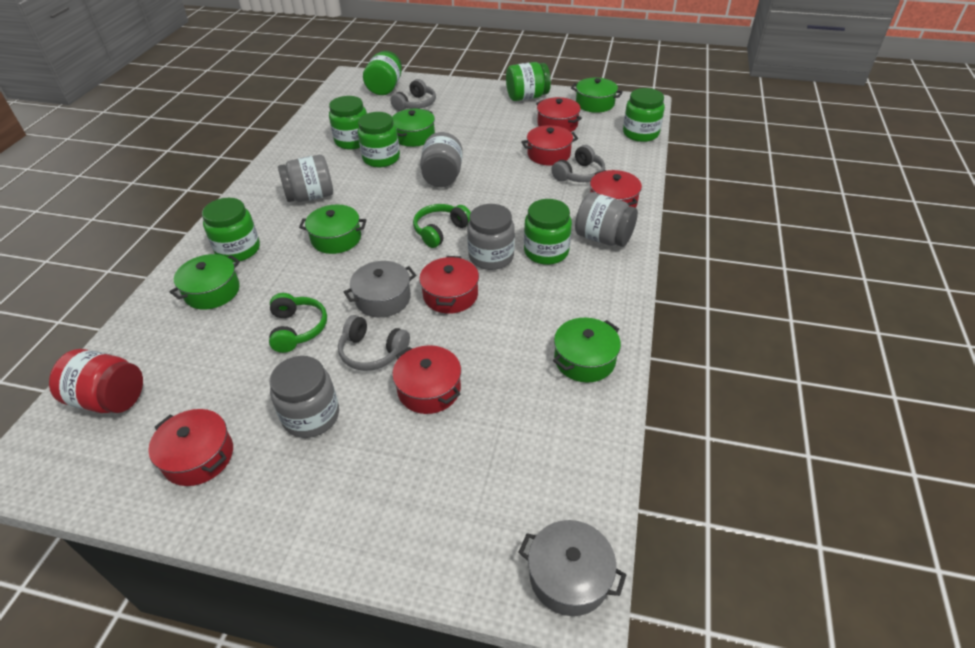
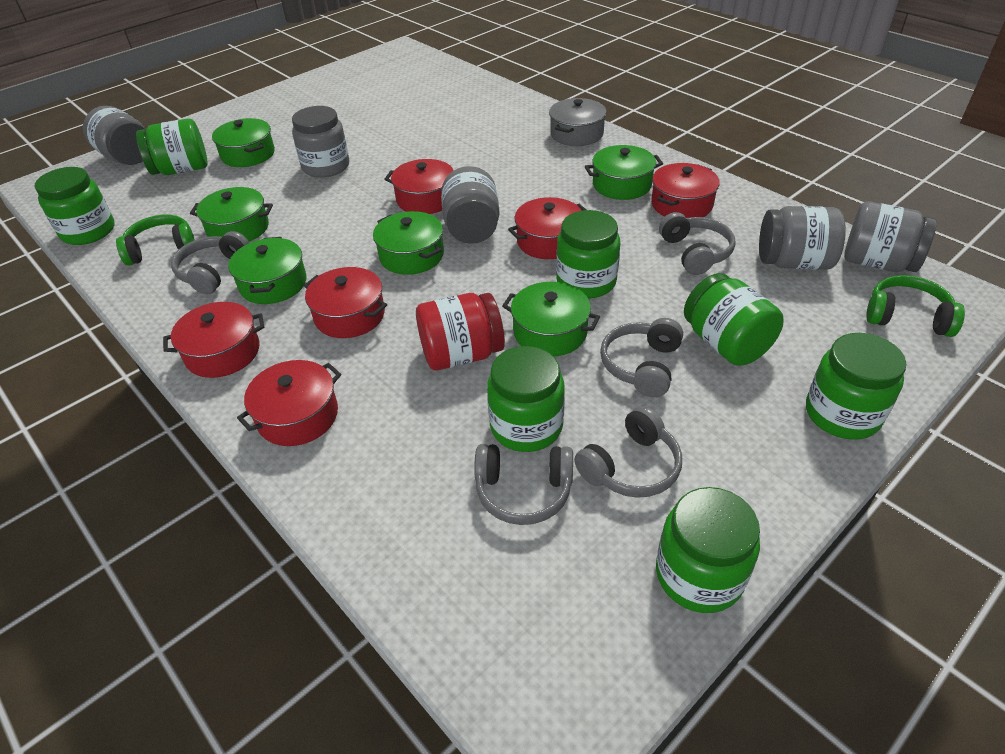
green pot: [170,254,240,310] [299,204,366,254] [392,109,435,147] [553,318,621,383] [571,78,623,113] = 5 -> [190,187,273,242] [212,118,275,167] [228,237,306,304] [373,211,444,275] [502,282,600,356] [585,145,663,200] = 6
grey headphones: [338,315,410,371] [390,79,436,111] [551,145,605,182] = 3 -> [171,231,249,294] [474,444,573,525] [574,406,682,498] [600,318,683,397] [659,212,736,275] = 5
grey pot: [344,261,416,317] [518,520,626,616] = 2 -> [549,98,606,146] = 1

